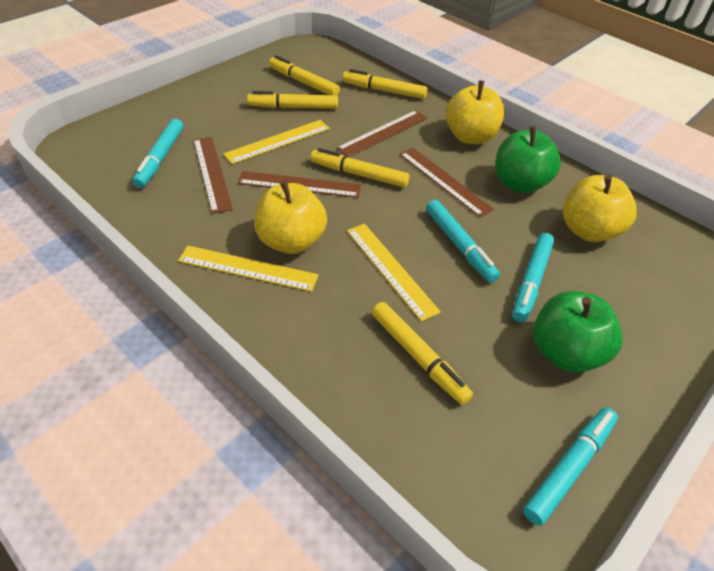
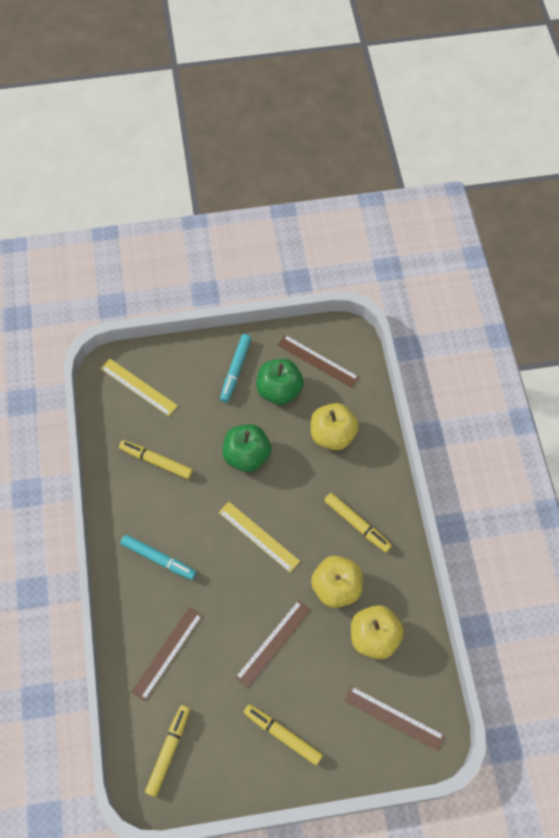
turquoise marker: [132,119,183,188] [426,200,500,283] [512,233,554,322] [523,407,618,526] = 4 -> [121,534,197,580] [220,334,251,403] = 2
yellow marker: [247,91,338,109] [269,55,340,95] [310,148,410,188] [342,69,428,99] [372,302,473,405] = 5 -> [119,440,193,479] [145,705,190,797] [244,704,323,765] [324,493,392,552] = 4
yellow ruler: [178,246,319,292] [223,120,330,164] [347,224,441,322] = 3 -> [100,359,178,416] [219,502,300,572] = 2

